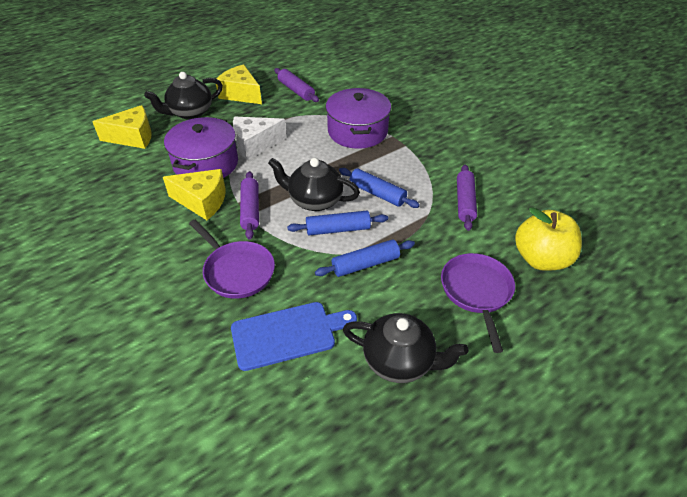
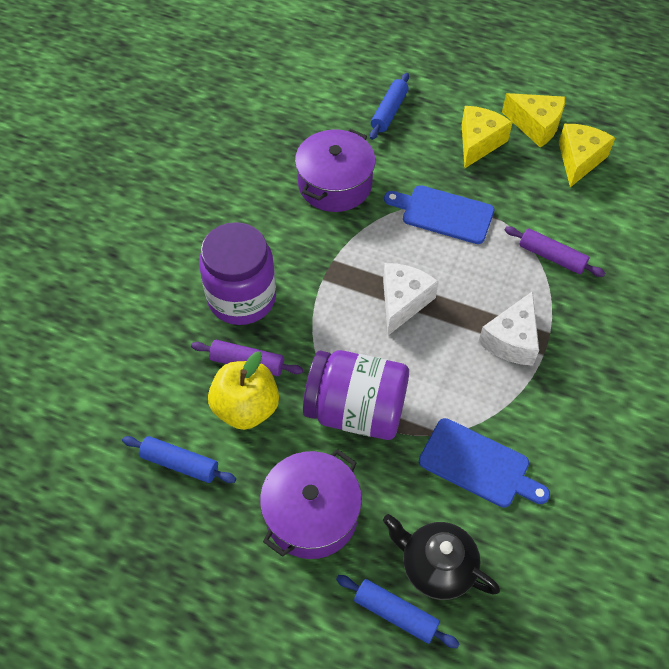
black teapot: [144,72,223,120] [268,158,360,211] [343,313,468,383] = 3 -> [383,514,500,600] = 1
blue cutting board: [231,302,357,371] = 1 -> [384,185,494,244] [419,418,550,508] = 2
purple jar: none = 0 -> [199,222,276,325] [303,350,409,440] = 2
purple pan: [189,220,275,299] [441,253,515,353] = 2 -> none = 0
purple rolling pin: [240,171,259,239] [274,68,319,102] [457,165,477,231] = 3 -> [191,340,303,376] [505,226,605,277] = 2
white cheese: [233,117,286,160] = 1 -> [383,263,439,335] [478,291,539,366] = 2

